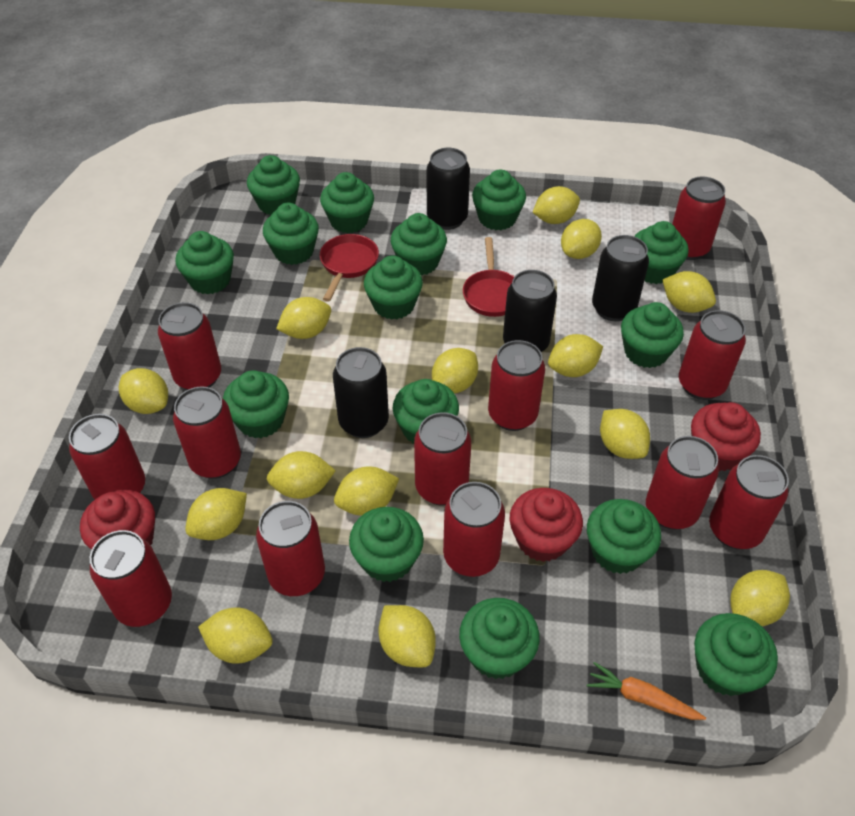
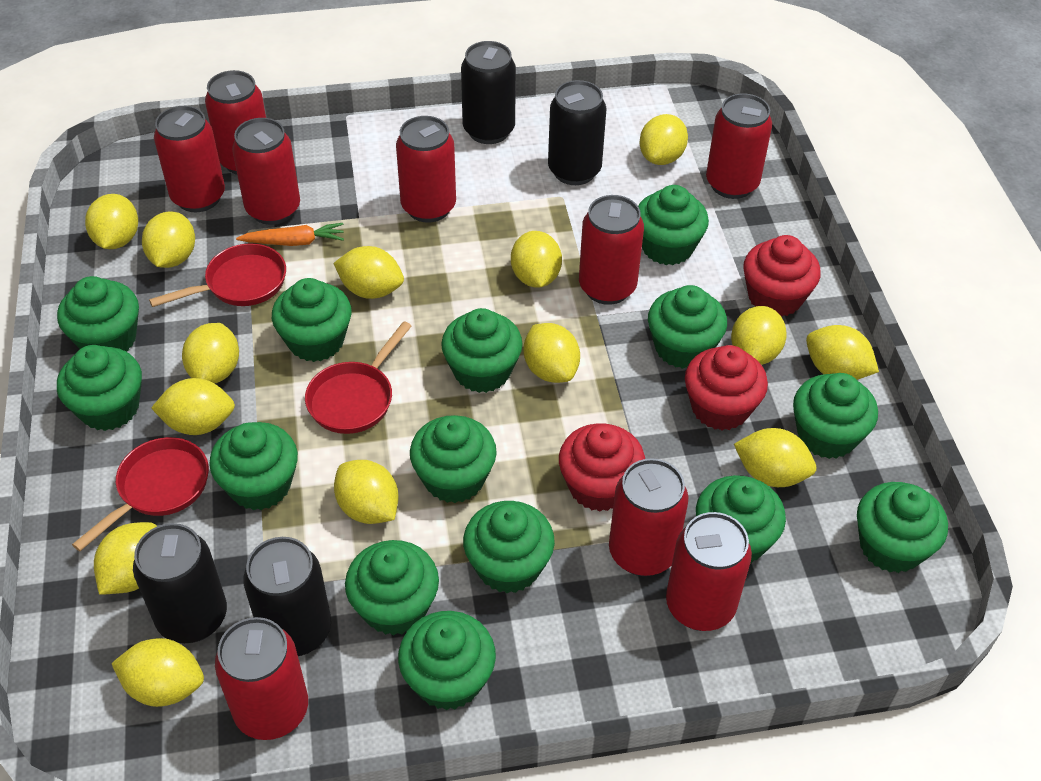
green cupcake: [175,231,234,294] [223,370,289,438] [247,155,300,215] [263,203,319,265] [320,172,374,233] [349,507,424,582] [364,255,423,320] [391,213,447,276] [392,379,459,444] [459,598,540,679] [472,170,526,230] [587,499,661,574] [621,302,684,368] [634,221,689,284] [694,613,778,696] = 15 -> [57,276,139,352] [57,345,142,431] [209,422,298,510] [272,278,352,362] [345,540,439,636] [398,611,496,710] [410,415,497,503] [441,308,523,393] [463,501,555,593] [638,185,709,265] [648,285,727,369] [696,475,786,564] [793,373,878,459] [857,482,948,573] = 14
red can: [69,414,145,499] [90,530,172,627] [158,302,221,390] [173,386,241,479] [256,501,325,596] [414,412,471,505] [443,482,505,577] [488,340,545,431] [646,436,719,530] [672,177,726,260] [679,310,746,400] [709,455,789,549] = 12 -> [154,106,225,212] [205,70,266,175] [215,617,308,740] [232,118,300,225] [396,116,456,223] [579,195,644,305] [609,458,688,576] [666,512,752,631] [706,94,772,199] = 9
red pan: [320,234,379,302] [463,237,514,317] = 2 -> [72,437,209,551] [149,243,286,307] [305,321,412,434] = 3

